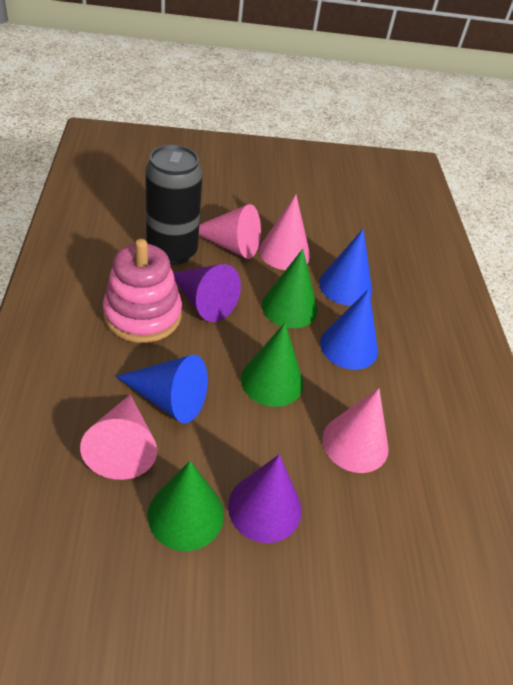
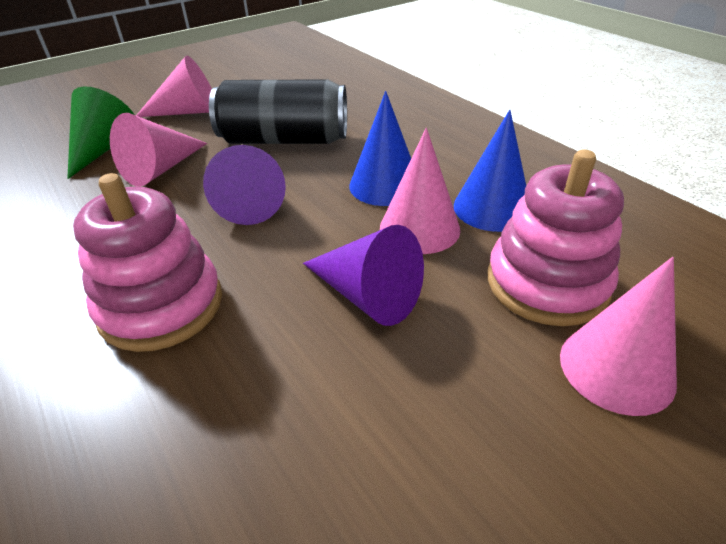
blue cone: [115,355,208,423] [319,229,372,306] [320,289,378,370] = 3 -> [349,91,411,206] [454,109,526,232] = 2
green cone: [148,461,224,551] [241,323,303,407] [262,249,318,328] = 3 -> [67,86,134,179] = 1
pink stacking toy: [103,239,182,343] = 1 -> [73,173,222,352] [488,150,624,326] = 2

